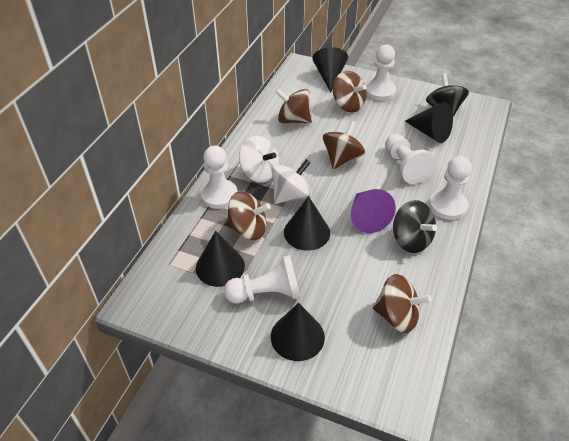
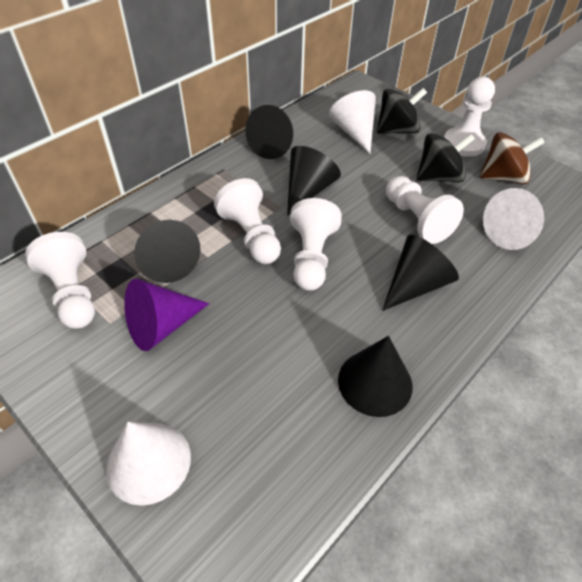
brown spinning top: [226,191,271,240] [275,88,312,123] [323,121,365,169] [333,71,367,113] [373,274,432,333] = 5 -> [479,132,545,185] = 1
white cone: none = 0 -> [106,422,191,506] [329,90,376,154] [483,188,544,250] = 3
white spinning top: [239,136,279,183] [272,159,312,204] = 2 -> none = 0

